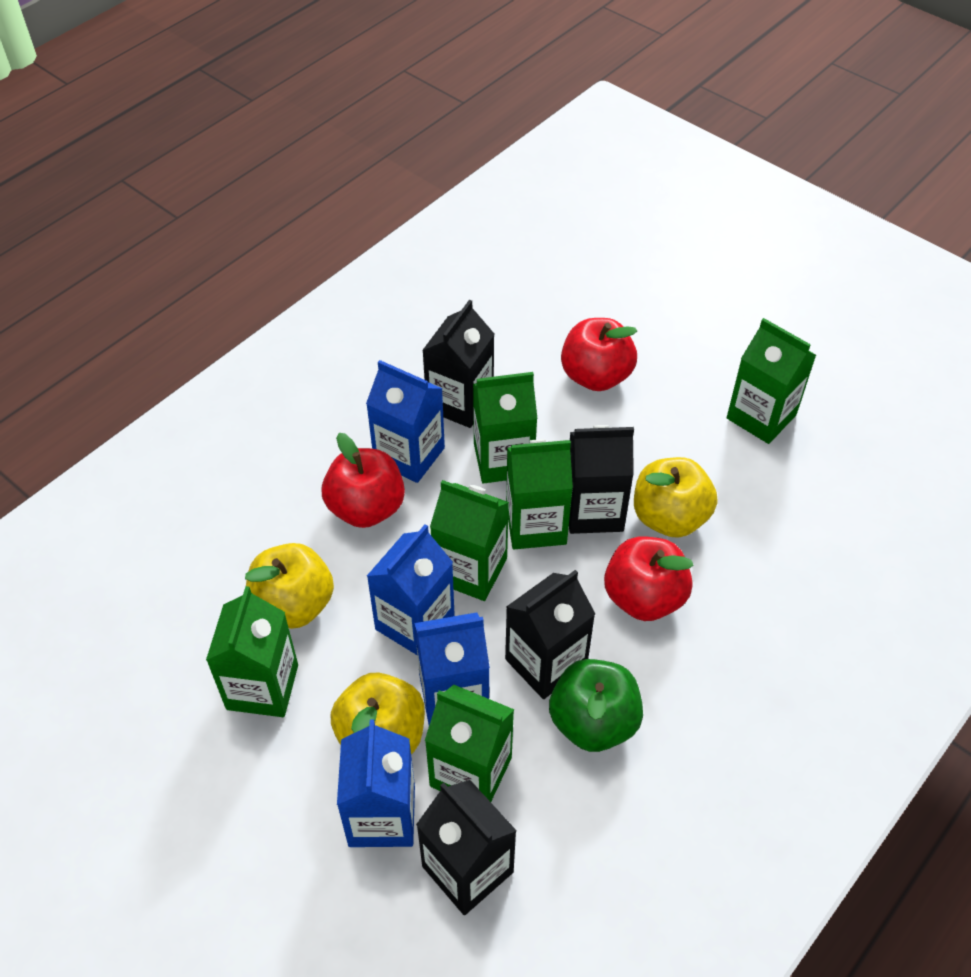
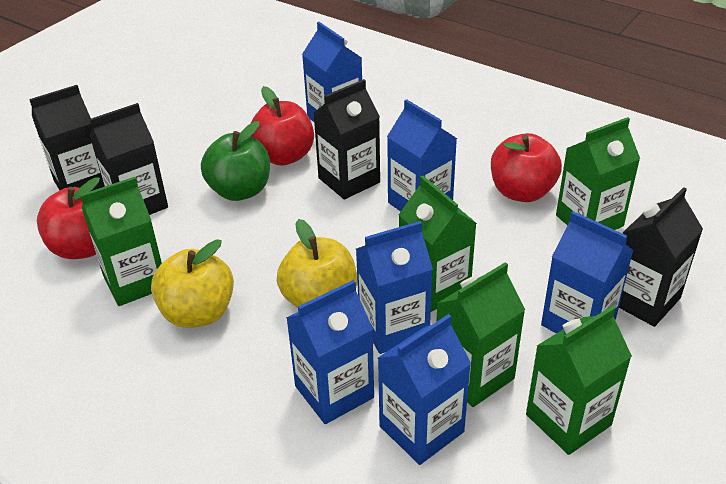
blue carton: [337,719,415,847] [366,360,445,483] [367,524,455,656] [414,612,490,725] = 4 -> [286,280,374,424] [302,22,362,122] [356,221,433,354] [378,314,471,465] [387,99,457,212] [541,211,634,333] = 6
green carton: [206,586,298,717] [425,685,514,802] [430,480,509,601] [473,372,537,484] [506,439,573,549] [727,318,816,444] = 6 -> [80,177,162,306] [399,176,477,312] [436,262,525,407] [526,306,632,455] [556,117,640,230] = 5
yellow apple: [245,543,334,629] [331,673,425,754] [634,457,717,538] = 3 -> [151,239,234,328] [277,219,357,308] = 2

